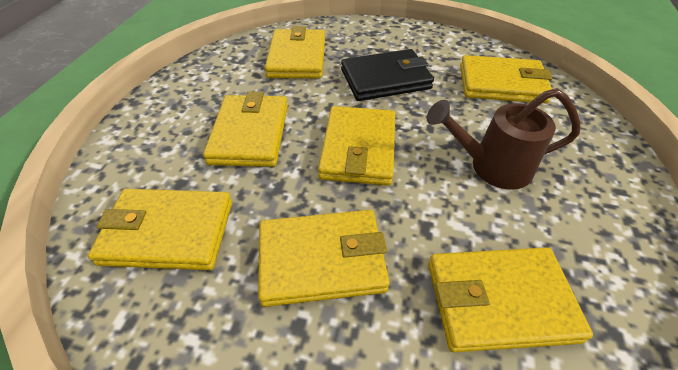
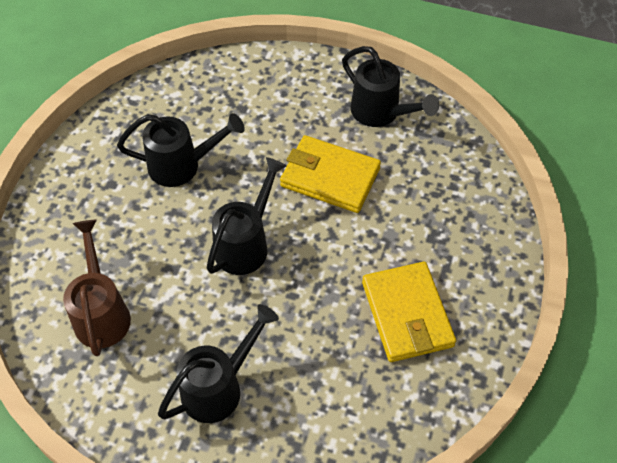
black wallet: [341,49,434,101] = 1 -> none = 0
black watering can: none = 0 -> [117,113,245,187] [158,304,279,423] [207,157,287,275] [342,46,439,127] = 4
yellow wallet: [88,189,232,270] [203,92,288,167] [258,210,390,307] [265,26,325,79] [318,106,395,186] [428,247,593,352] [460,55,552,103] = 7 -> [280,135,381,213] [362,262,456,362] = 2

